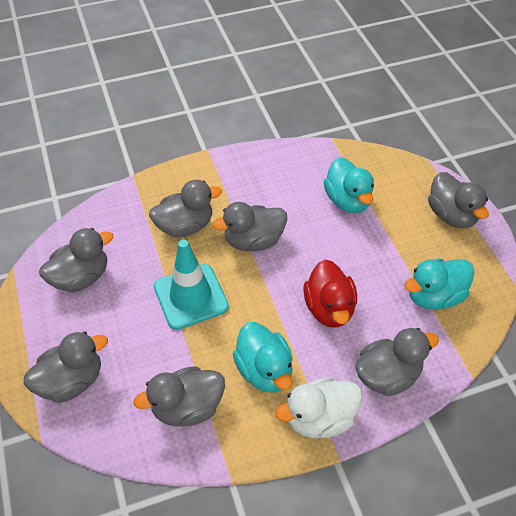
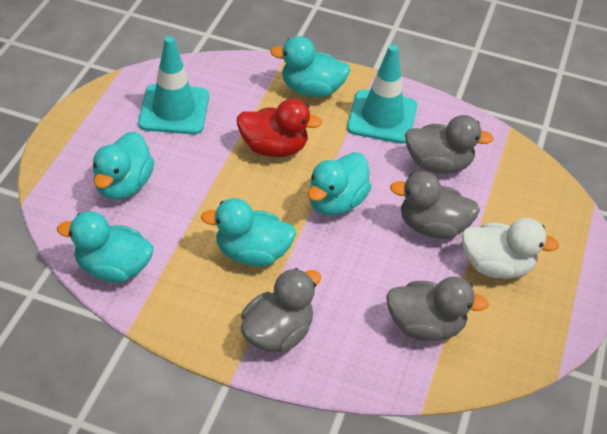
grey duck: [24,332,108,403] [39,228,113,292] [134,366,225,426] [149,180,222,237] [212,202,287,251] [355,328,439,396] [428,172,489,228] = 7 -> [241,268,321,353] [386,277,489,341] [390,172,480,239] [405,115,494,174] = 4
turquoise duck: [233,322,293,393] [323,157,374,213] [404,258,474,310] = 3 -> [57,211,153,283] [93,131,154,200] [201,198,296,267] [270,36,351,97] [308,152,372,216] = 5
turquoise traffic cone: [154,240,229,330] = 1 -> [138,36,209,134] [347,45,417,144] = 2

